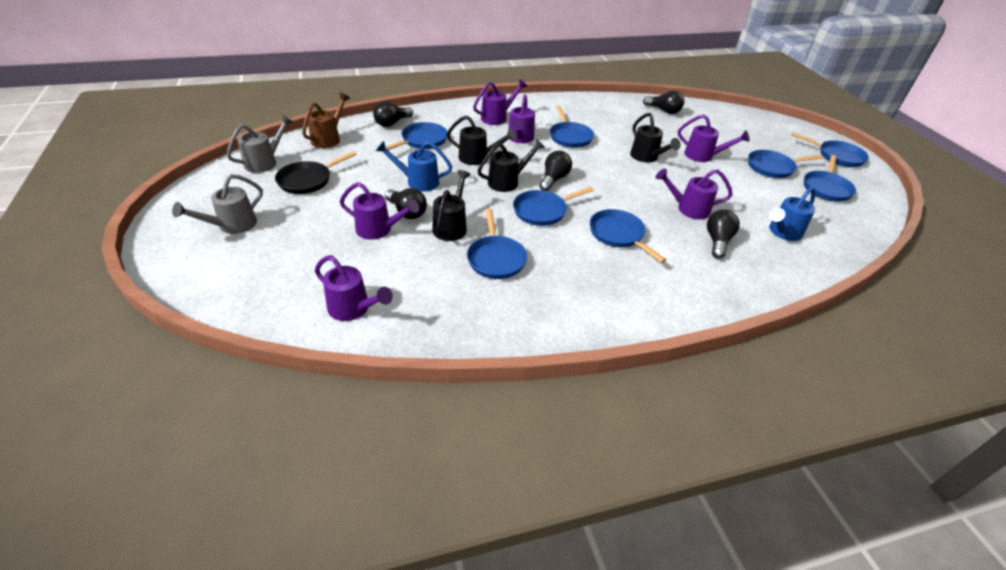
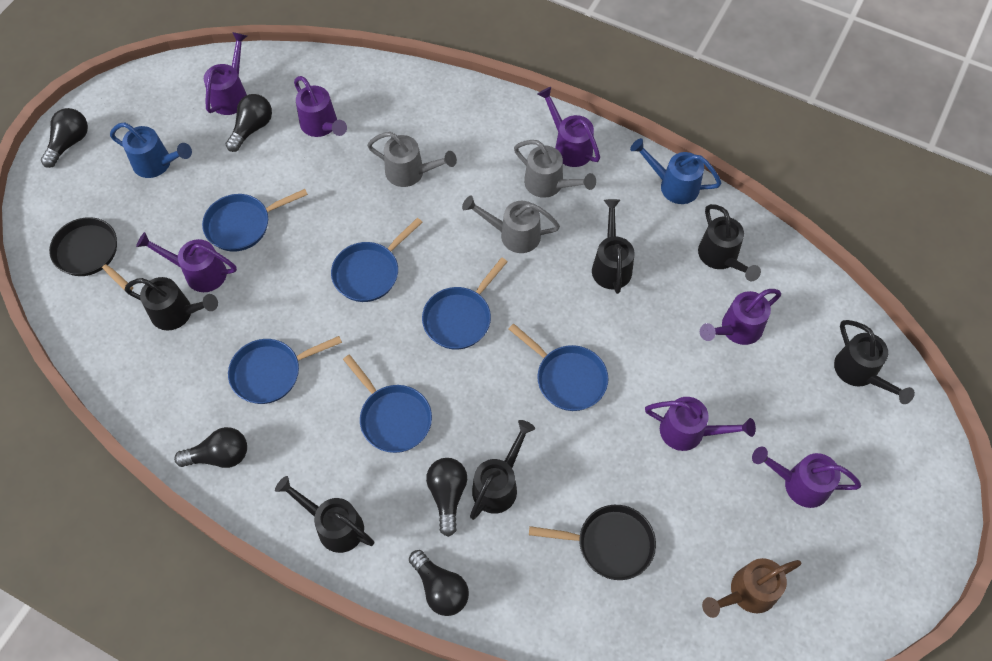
black pan: [275,151,357,194] = 1 -> [49,217,133,292] [529,505,656,580] = 2
black watering can: [432,170,471,241] [447,116,516,165] [477,139,545,192] [630,113,681,162] = 4 -> [124,277,218,330] [275,476,374,553] [470,420,535,520] [592,199,634,294] [698,204,761,281] [834,320,915,404] = 6
blue pan: [386,122,447,150] [467,209,527,279] [513,187,594,226] [550,105,594,148] [590,209,666,263] [748,150,823,178] [791,133,869,167] [804,155,856,202] = 8 -> [202,189,308,252] [228,336,342,404] [331,218,423,302] [343,355,432,453] [422,257,508,350] [509,324,608,411] = 6
grey watering can: [172,174,263,234] [227,115,293,173] = 2 -> [367,132,457,187] [462,196,560,253] [514,140,596,198] = 3
purple watering can: [315,255,393,321] [340,182,419,240] [473,79,527,125] [508,94,535,143] [655,169,733,219] [678,114,750,162] = 6 -> [136,232,237,292] [204,32,247,115] [294,76,347,137] [538,87,600,167] [645,397,756,451] [700,289,781,345] [752,447,861,508] = 7

